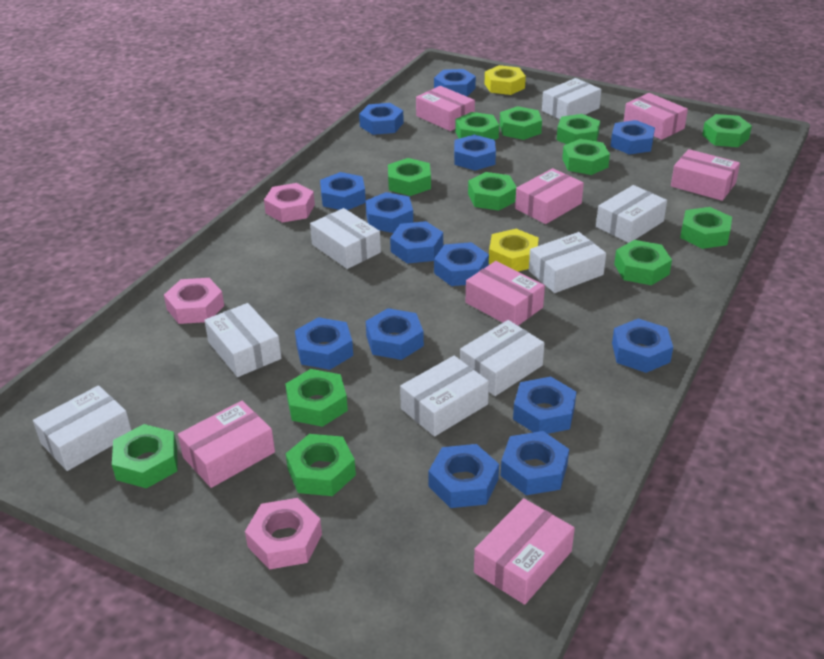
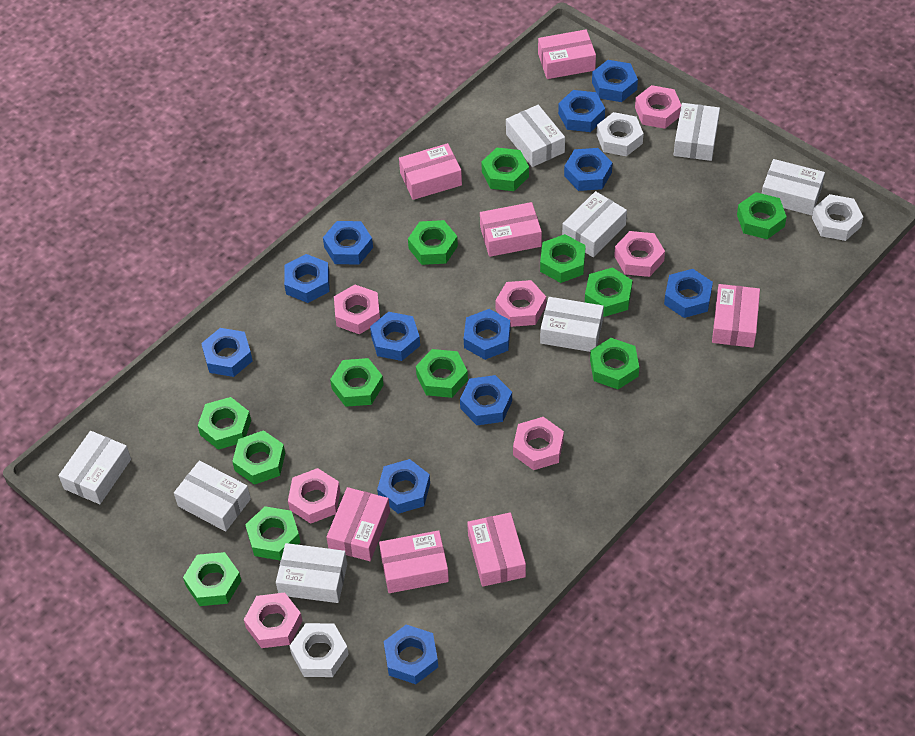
blue nut: [295,317,353,370] [320,172,366,210] [359,103,404,135] [366,192,413,233] [366,308,424,360] [390,221,443,264] [428,444,499,508] [434,69,476,96] [434,242,489,286] [454,134,496,171] [501,431,569,495] [513,377,576,434] [610,120,655,155] [612,319,673,373] = 14 -> [201,328,253,377] [284,254,329,303] [323,221,373,264] [370,312,420,361] [377,459,430,514] [384,625,438,684] [460,375,512,425] [464,309,510,360] [558,90,605,132] [564,148,613,191] [592,60,638,102] [664,269,713,318] = 12
pink nut: [164,278,224,324] [245,498,322,569] [264,183,315,223] = 3 -> [244,592,302,648] [288,468,340,524] [334,285,380,334] [495,280,546,327] [513,417,564,470] [614,231,665,277] [635,85,681,129] = 7
white nut: none = 0 -> [290,623,349,677] [597,112,644,156] [812,194,863,241] = 3
yellow nut: [485,65,526,95] [489,229,539,271] = 2 -> none = 0

